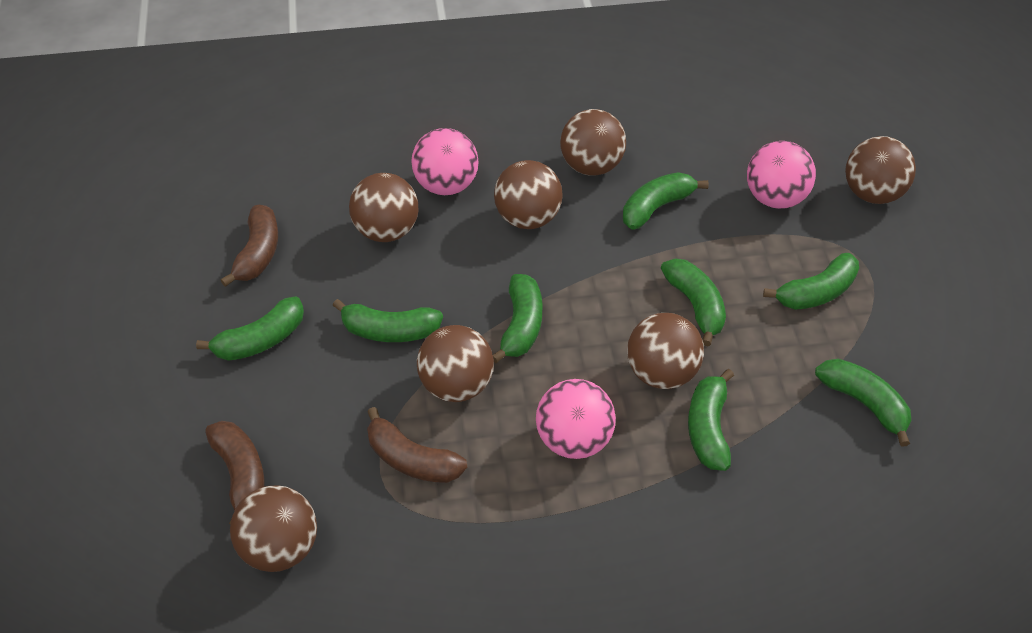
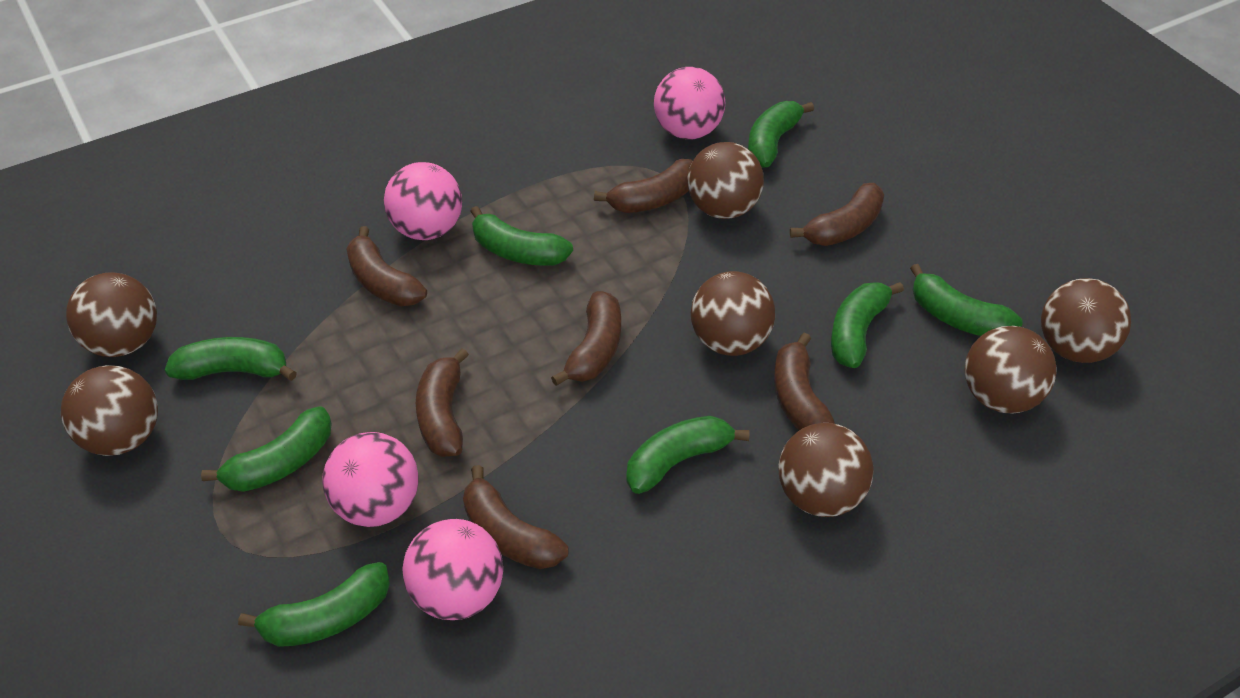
brown banana: [205,421,265,524] [220,205,278,287] [367,407,467,483] = 3 -> [346,226,427,306] [416,348,469,457] [463,465,569,569] [551,291,621,386] [594,159,693,213] [774,333,835,430] [790,183,884,246] = 7
pink ball: [411,128,478,195] [536,379,616,459] [747,141,816,209] = 3 -> [322,432,419,527] [384,162,462,240] [402,519,503,620] [654,67,725,140] = 4

